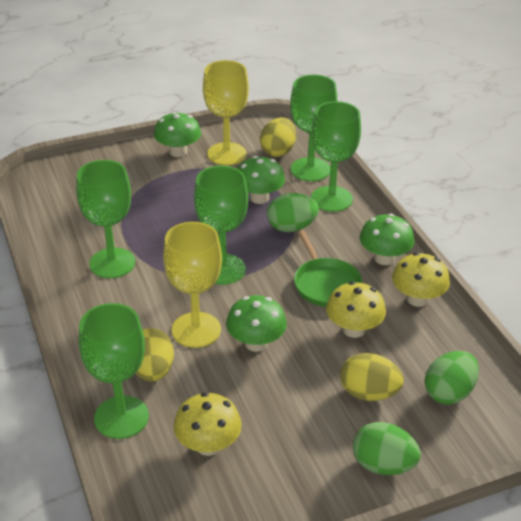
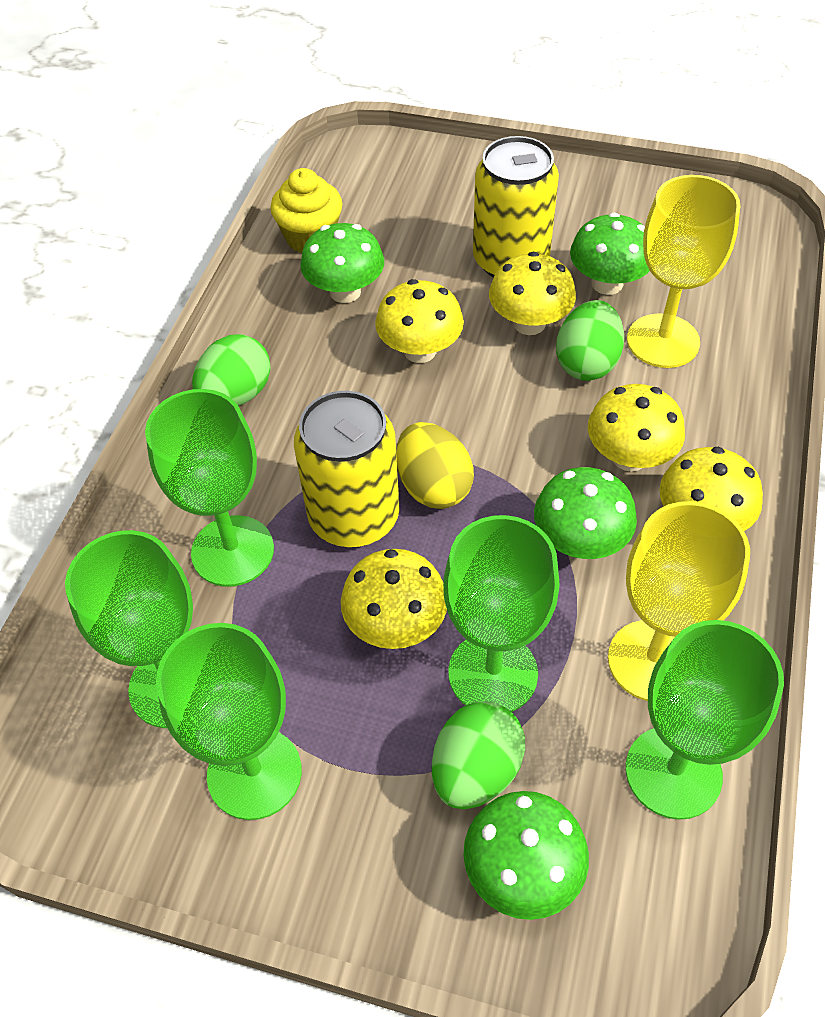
green pan: [294,230,362,307] = 1 -> none = 0
yellow can: none = 0 -> [294,391,399,547] [473,136,559,278] = 2
yellow cupcake: none = 0 -> [270,168,342,253] = 1
yellow egg: [136,328,174,381] [260,117,296,157] [340,353,404,401] = 3 -> [396,422,474,509] = 1
yellow mushroom: [173,392,242,456] [326,282,386,338] [392,252,450,307] = 3 -> [341,549,447,649] [375,279,464,363] [489,252,576,335] [588,384,685,472] [660,447,763,531] = 5

